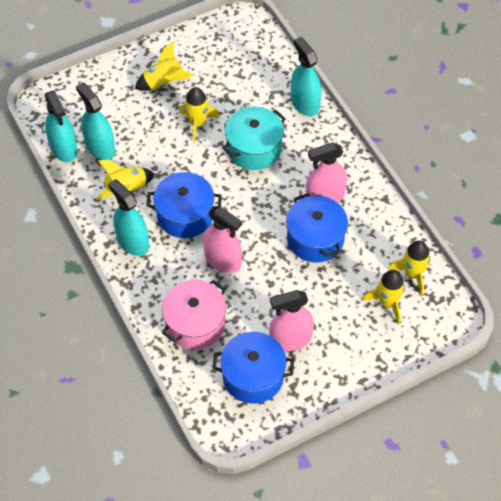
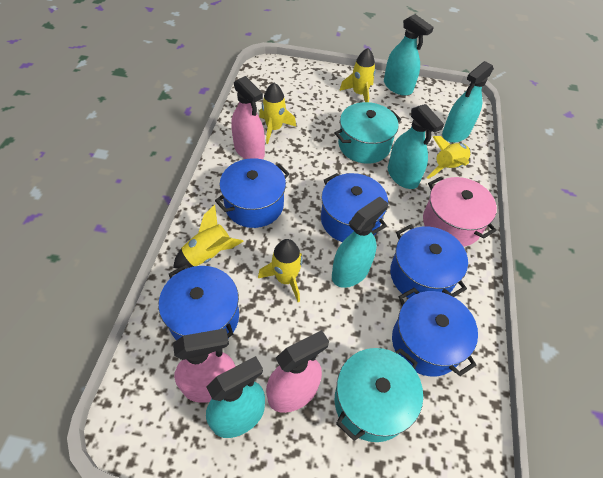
blue pot: [146,172,222,238] [213,332,294,403] [286,193,348,263] = 3 -> [159,264,239,340] [215,158,290,228] [321,173,388,242] [390,225,468,298] [392,288,478,377] = 5
turquoise pot: [222,106,286,170] = 1 -> [334,102,401,164] [335,348,423,442] = 2
turquoise spray bottle: [45,90,78,162] [76,82,115,160] [108,179,149,256] [291,37,321,116] = 4 -> [206,356,265,438] [332,196,388,288] [384,14,434,96] [388,104,444,189] [442,61,494,143] = 5

